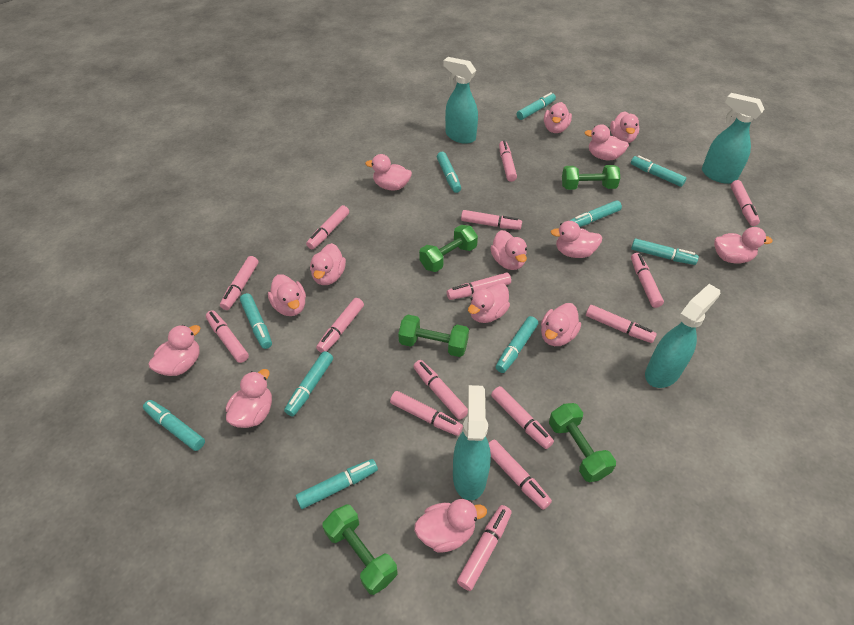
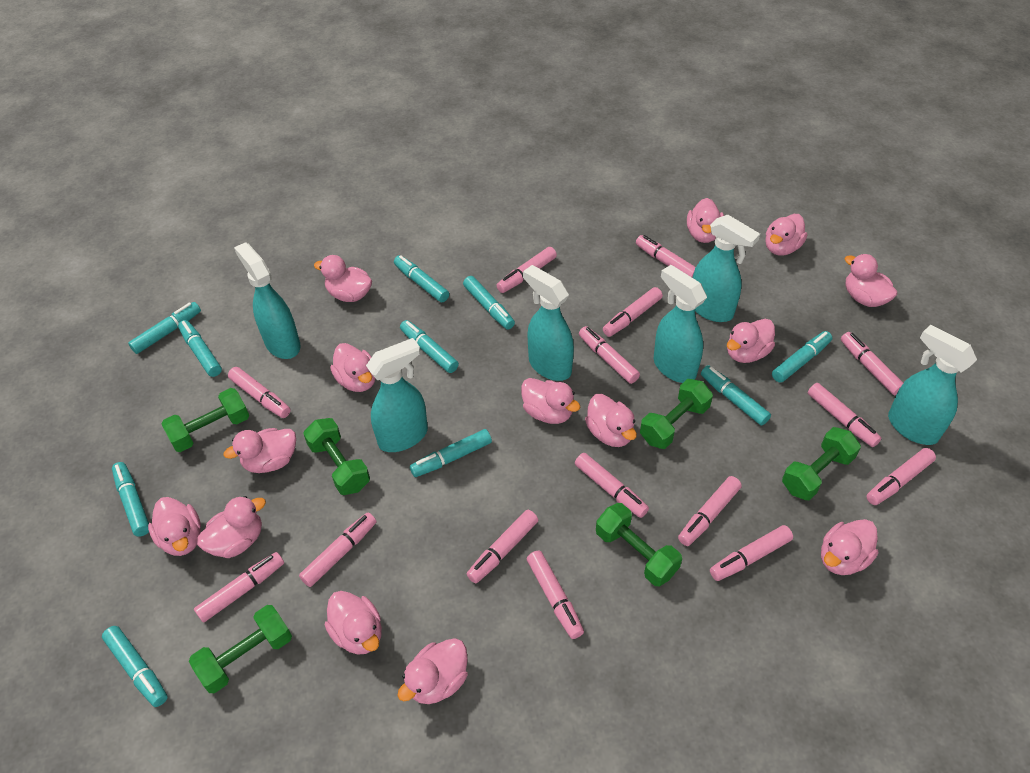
green dumbbell: [322,504,398,595] [398,315,469,357] [419,225,478,272] [549,403,616,482] [562,165,620,190] = 5 -> [161,388,249,452] [189,605,292,693] [303,418,370,495] [596,503,682,586] [640,379,713,449] [782,427,861,500] = 6
turquoise spray bottle: [443,57,478,144] [453,385,491,501] [645,284,720,388] [702,93,764,184] = 4 -> [234,242,301,359] [366,338,428,452] [523,265,574,381] [654,265,707,383] [693,215,760,322] [888,325,977,445] = 6

